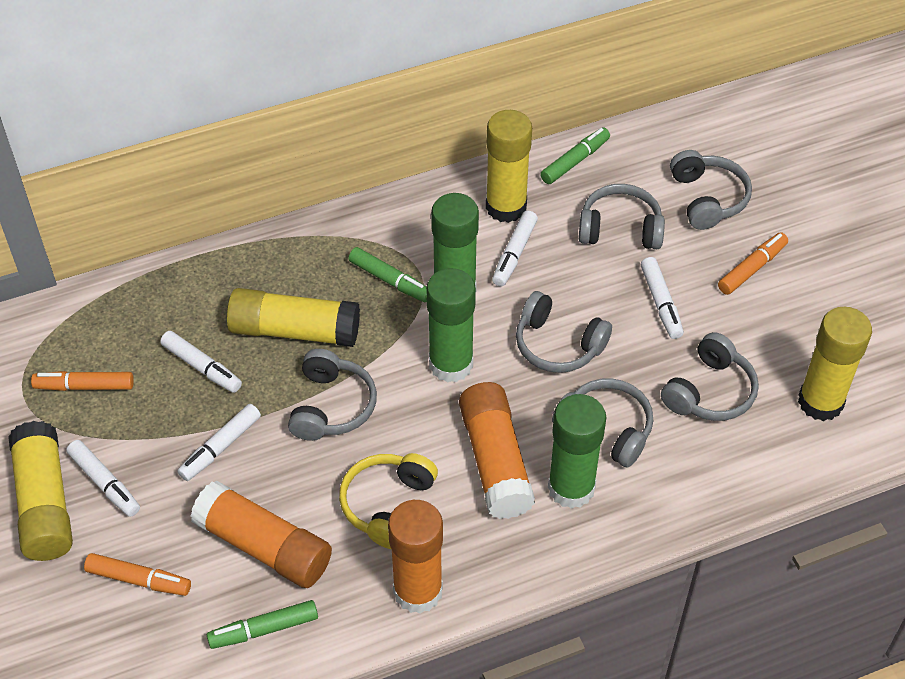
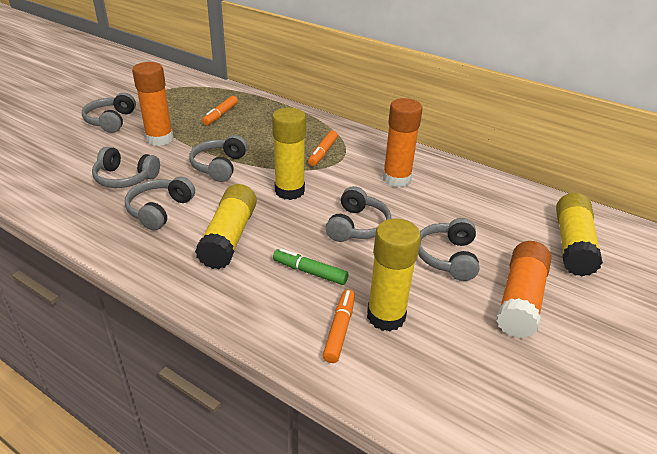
green glue stick: [426,268,476,383] [431,193,479,288] [548,394,606,509] = 3 -> none = 0
green marker: [207,600,318,649] [349,247,427,302] [540,128,610,184] = 3 -> [273,248,348,285] = 1
white marker: [66,440,140,517] [160,331,242,393] [177,404,261,481] [492,211,538,287] [641,257,684,339] = 5 -> none = 0
yellow headphones: [339,453,438,549] = 1 -> none = 0

